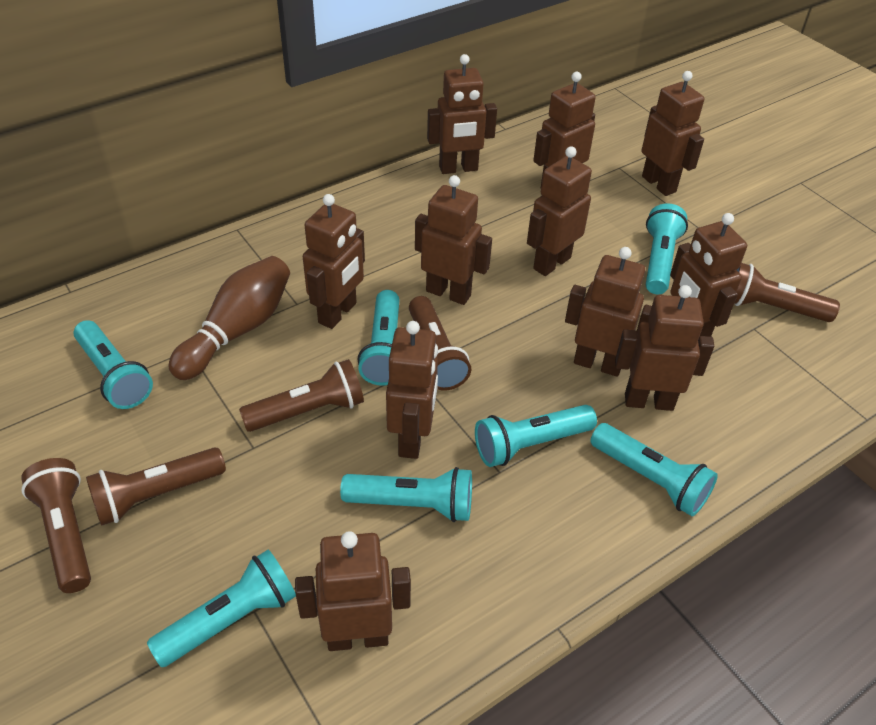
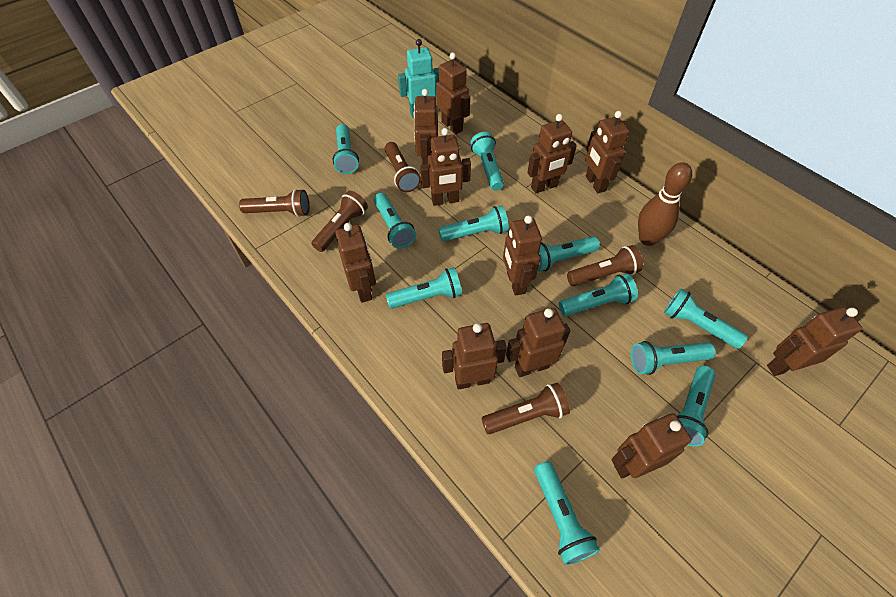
turquoise flashlight: [74,320,153,409] [147,549,296,667] [340,467,472,522] [358,290,399,386] [475,405,597,467] [590,423,718,516] [646,203,688,294] = 7 -> [333,124,359,174] [374,193,416,249] [386,267,462,309] [438,206,509,241] [470,132,504,191] [534,461,600,565] [538,236,600,272] [559,273,638,316] [631,341,716,375] [664,289,748,349] [676,366,716,446] = 11
turquoise robot: none = 0 -> [398,39,439,118] = 1

